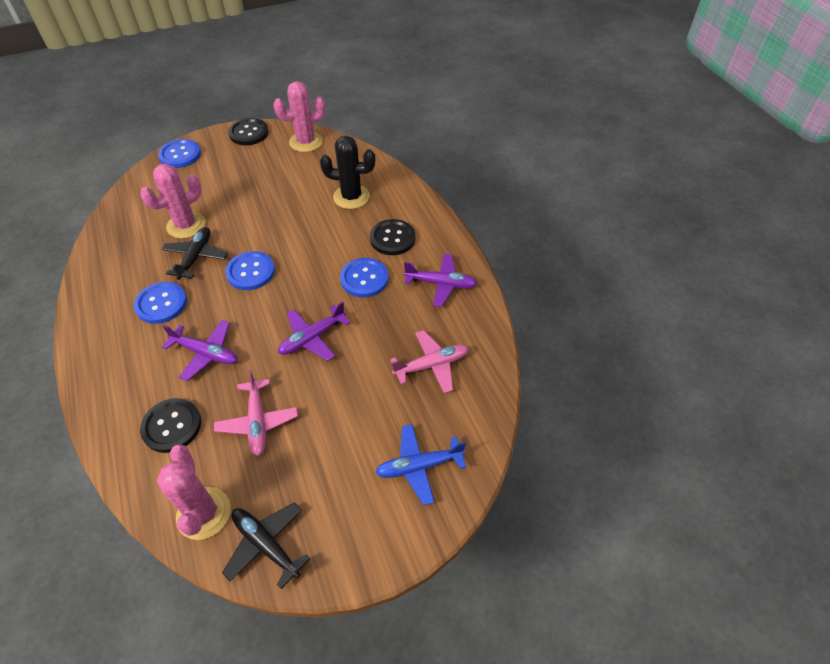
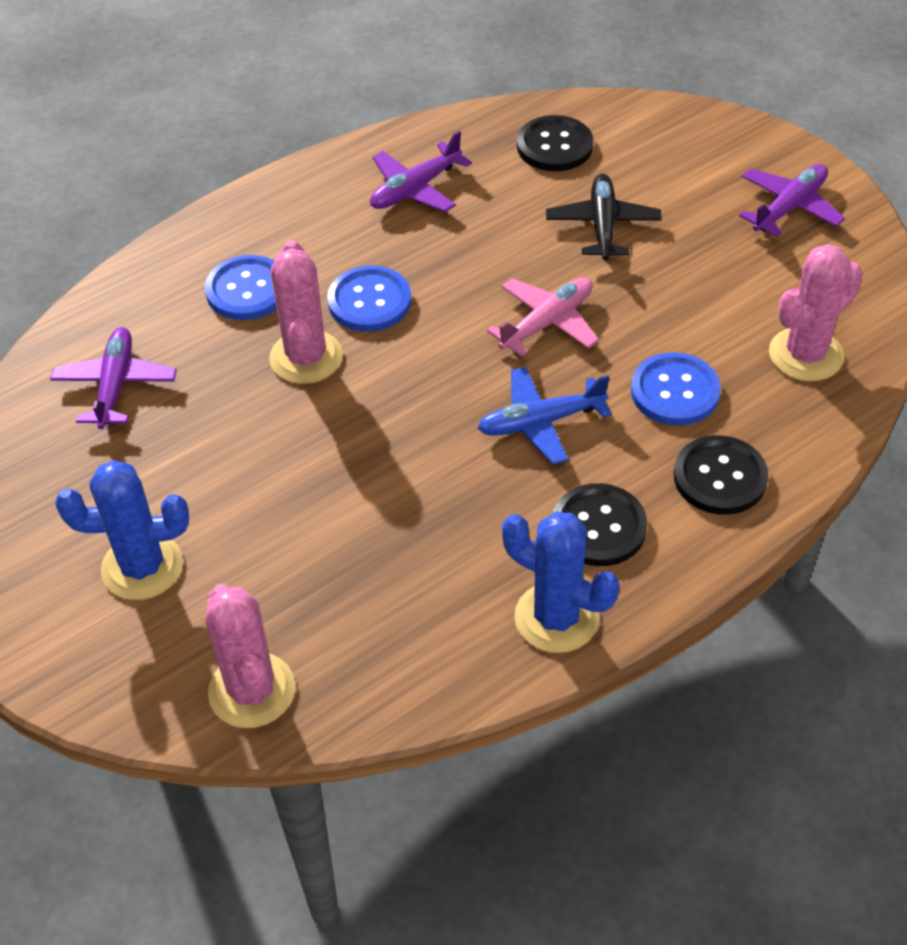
black cactus: [320,136,375,209] = 1 -> none = 0
black plane: [162,227,228,280] [222,503,310,589] = 2 -> [546,174,662,260] = 1
blue button: [134,282,187,324] [158,139,201,168] [225,251,275,290] [340,258,389,298] = 4 -> [205,255,277,320] [327,266,411,332] [631,352,721,426] = 3
blue cactus: none = 0 -> [55,460,189,600] [502,511,620,653] = 2
pink plane: [214,370,298,456] [390,330,469,393] = 2 -> [487,278,599,357] = 1

